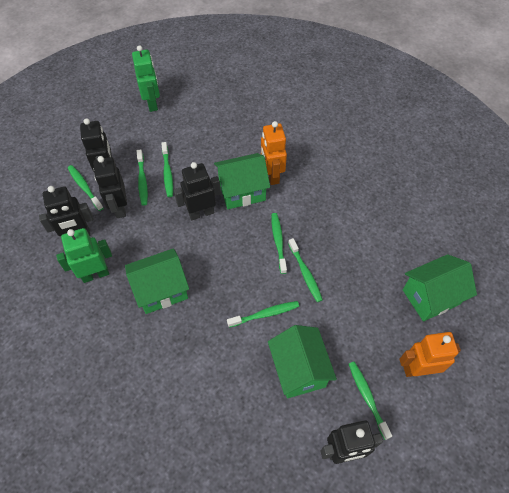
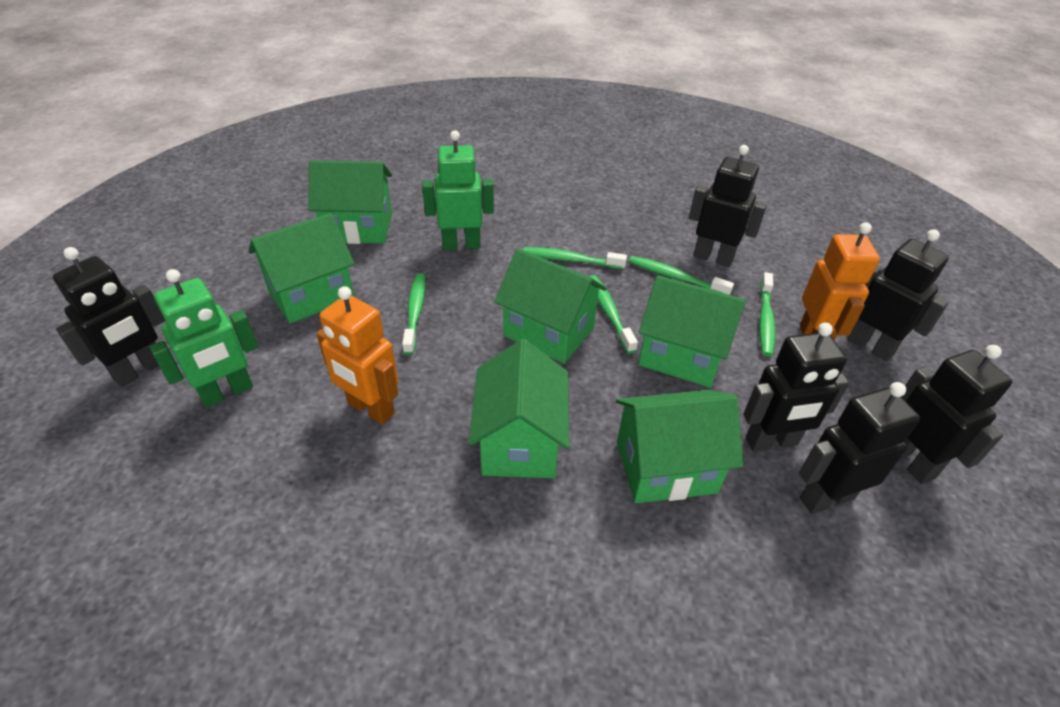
black robot: [39,186,93,236] [80,118,112,172] [93,156,127,218] [174,162,221,220] [321,420,383,464] = 5 -> [53,247,165,387] [689,145,767,267] [743,323,849,452] [799,382,920,514] [847,229,949,361] [899,345,1012,484] = 6
green house: [125,248,189,314] [214,153,270,209] [268,325,337,398] [403,254,477,321] = 4 -> [249,213,355,324] [308,160,392,244] [469,339,569,478] [494,249,607,364] [616,390,743,503] [638,275,746,388] = 6
green toothbrush: [68,165,103,211] [137,149,148,206] [161,142,173,197] [227,301,299,327] [271,213,287,274] [288,238,323,302] [349,362,392,440] = 7 -> [402,273,426,355] [523,247,627,269] [589,275,638,354] [629,256,734,295] [759,272,776,357] = 5

